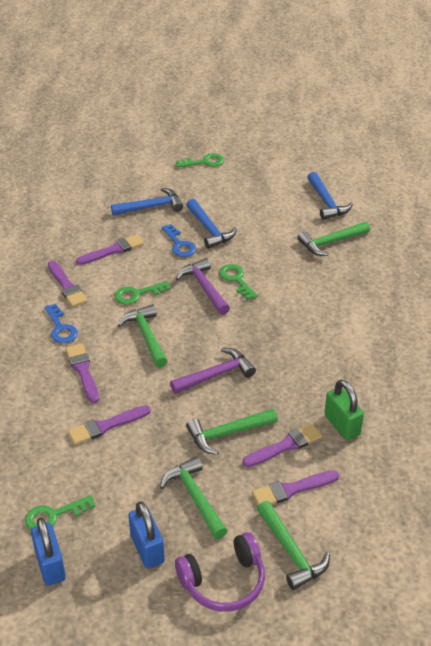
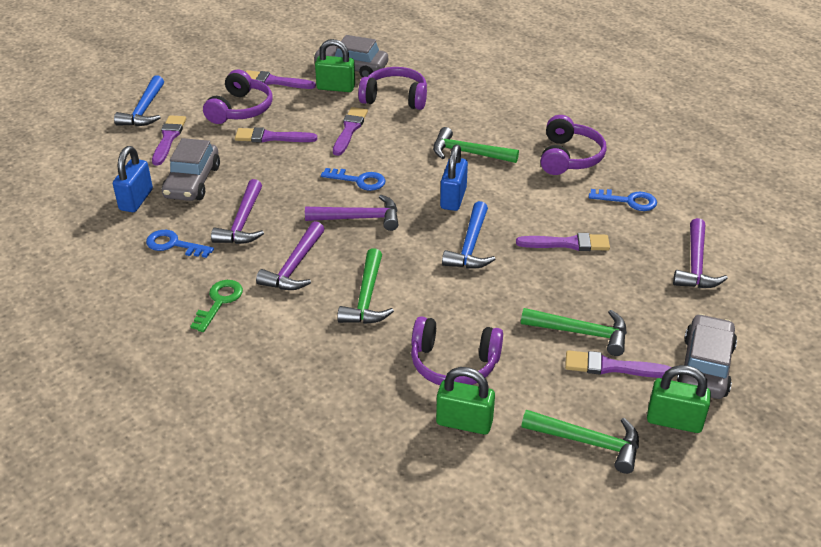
blue hammer: [111,188,183,215] [187,199,237,249] [308,172,353,220] = 3 -> [114,75,164,126] [442,201,495,269] = 2
blue key: [45,304,78,343] [162,224,196,257] = 2 -> [146,230,214,258] [321,168,385,191] [589,189,657,211] = 3
green hammer: [118,304,168,368] [160,456,228,539] [186,409,278,455] [257,501,330,590] [297,222,370,256] = 5 -> [337,248,394,324] [433,127,519,163] [521,308,627,356] [521,410,639,474] = 4
green key: [25,495,95,530] [115,281,171,305] [176,153,224,168] [219,264,258,300] = 4 -> [190,280,243,332] = 1
green padlock: [324,379,364,440] = 1 -> [315,39,355,92] [436,367,495,435] [647,365,711,433] = 3
grey car: none = 0 -> [162,138,220,201] [313,35,388,77] [677,314,737,399] = 3
purple hammer: [170,348,256,394] [176,258,230,315] = 2 -> [211,179,264,244] [256,221,324,290] [305,195,399,231] [673,218,728,288] = 4
purple headphones: [175,532,265,612] = 1 -> [203,70,272,124] [358,67,427,110] [411,316,503,385] [541,115,607,175] = 4

